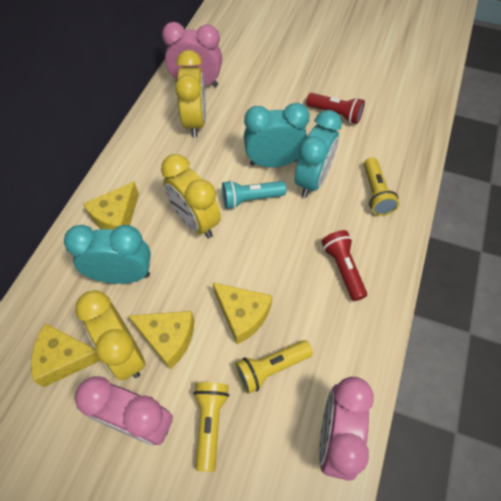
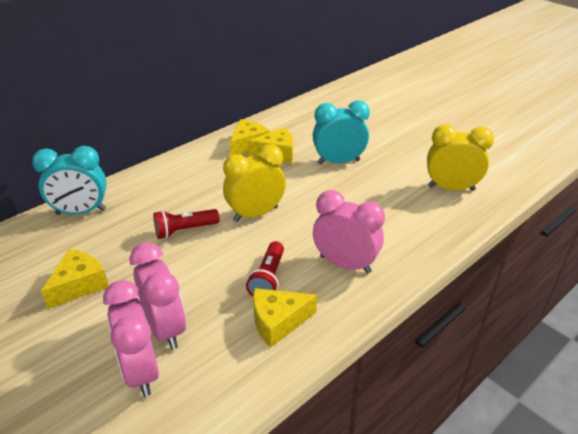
turquoise clock: [64,225,151,284] [244,103,310,167] [295,110,342,197] = 3 -> [32,146,106,215] [313,100,370,165] = 2
turquoise flashlight: [222,180,287,209] = 1 -> none = 0
yellow clock: [75,290,145,381] [161,154,221,238] [175,50,206,138] = 3 -> [223,144,286,222] [427,124,494,191] = 2
yellow flashlight: [193,382,229,472] [235,340,313,394] [364,157,399,216] = 3 -> none = 0

